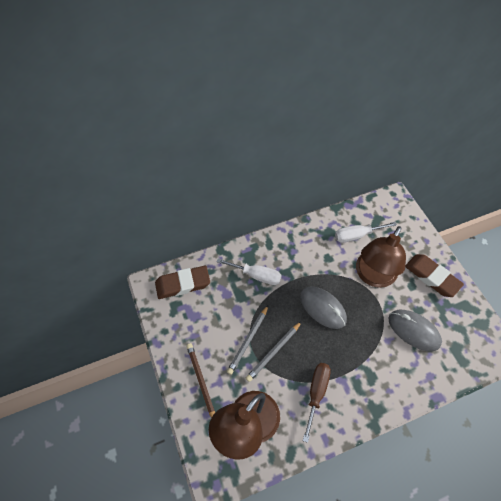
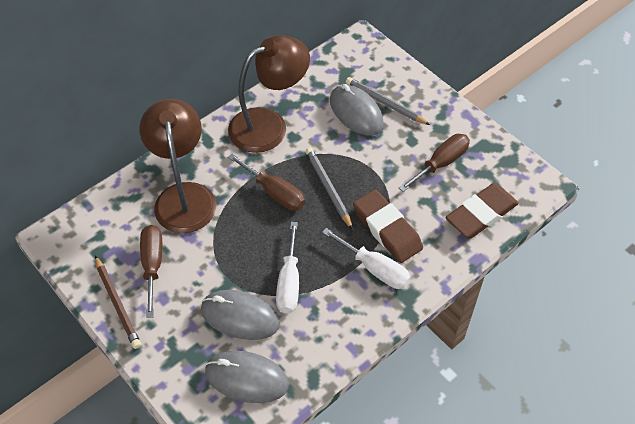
brown screwdriver: [303,363,331,443] = 1 -> [140,225,162,318] [228,154,305,211] [399,134,470,192] = 3
grey mouse: [300,286,347,329] [388,310,442,351] = 2 -> [201,290,280,340] [205,351,289,403] [330,84,384,136] = 3

